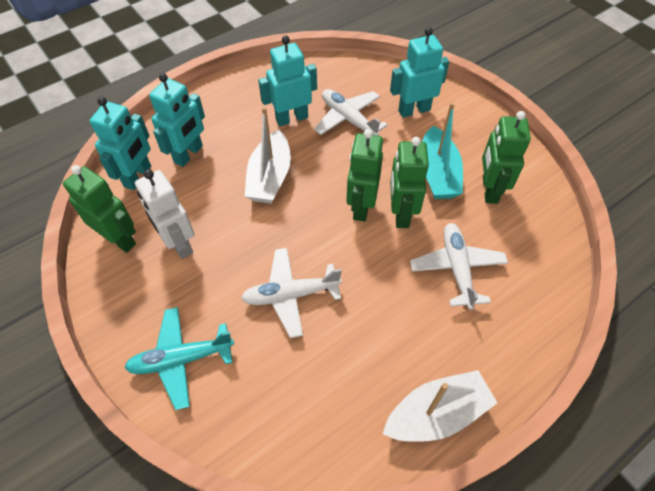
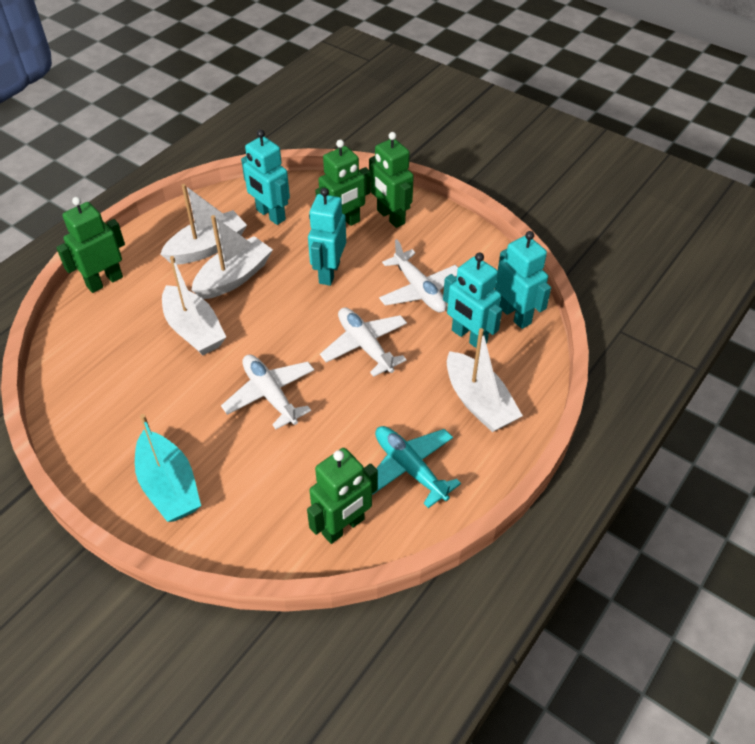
white boat: [245,107,291,204] [383,370,497,442] = 2 -> [160,184,247,264] [162,256,226,355] [192,215,273,299] [447,328,523,432] = 4
white robot: [135,169,194,259] = 1 -> none = 0

